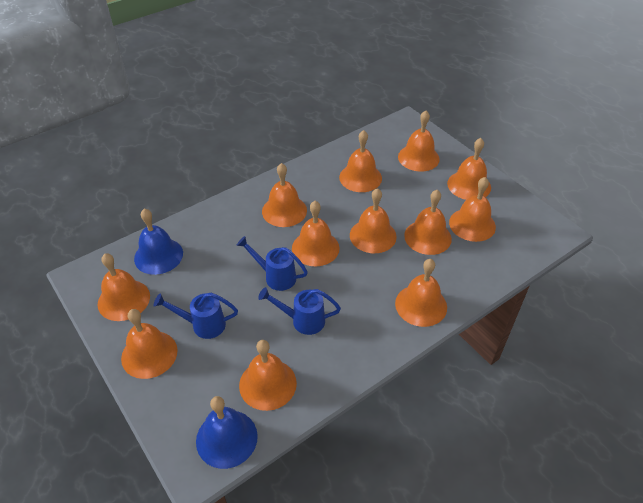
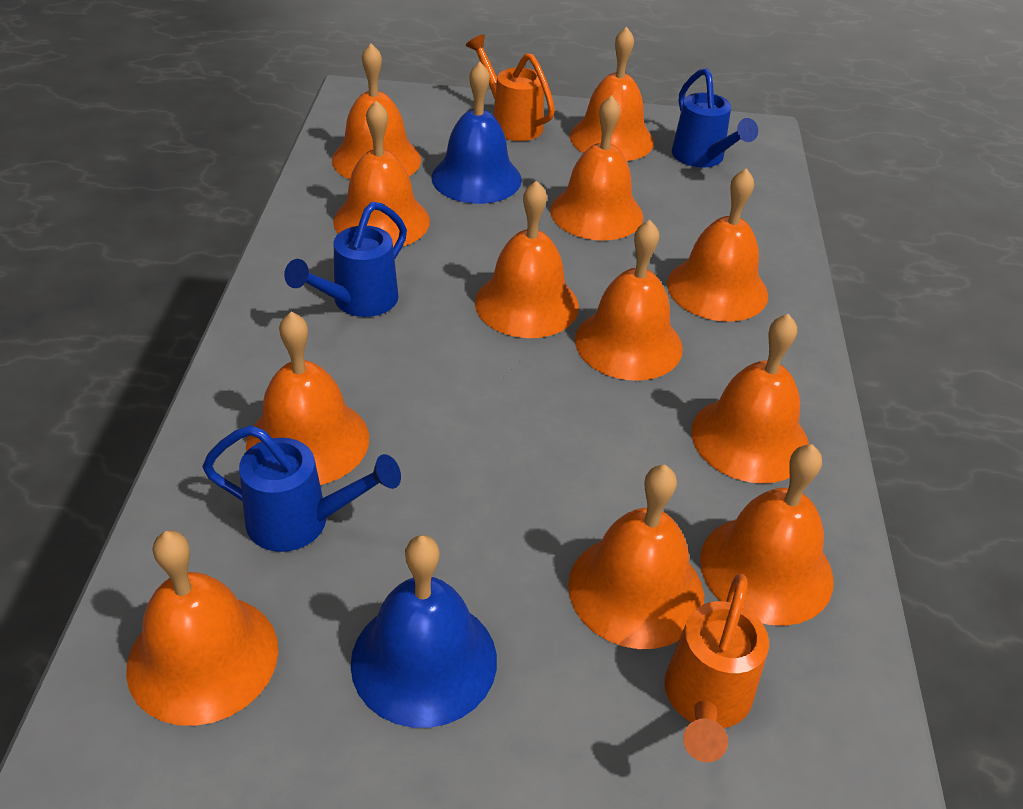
orange watering can: none = 0 -> [466,34,555,141] [664,573,769,762] = 2

